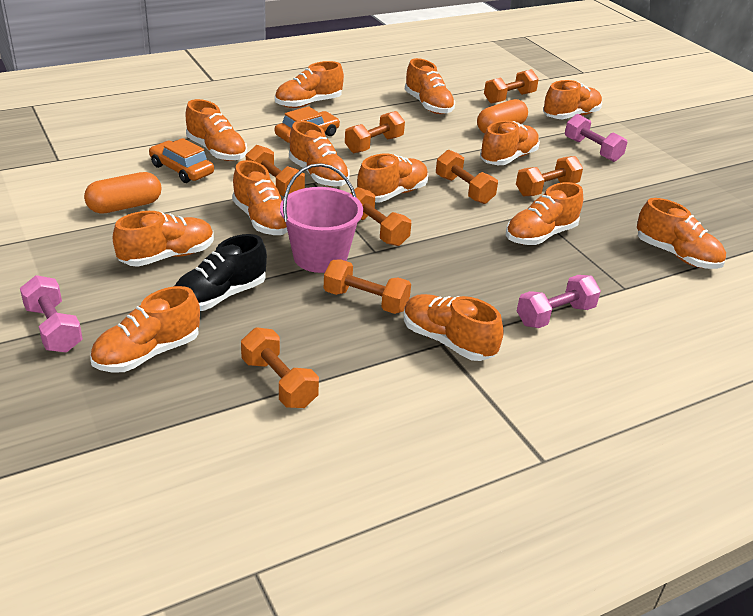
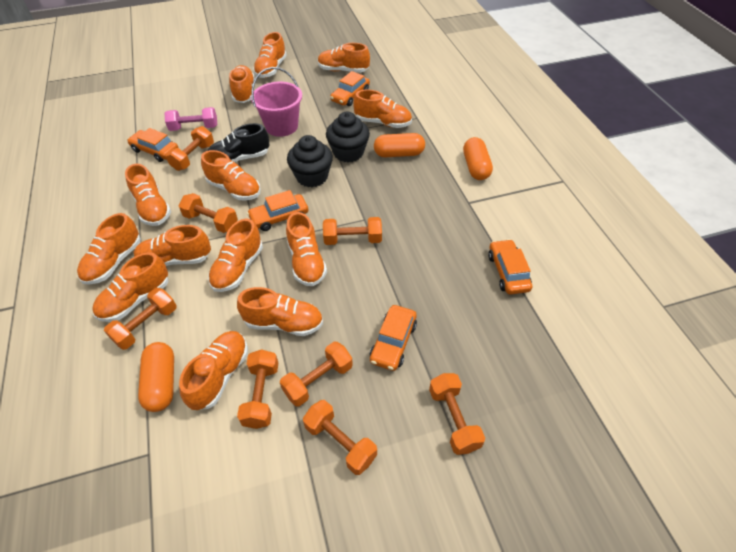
black cupcake: none = 0 -> [287,135,333,187] [326,111,370,163] = 2
orange capsule: [84,172,162,214] [477,99,528,133] = 2 -> [138,342,174,412] [374,133,425,157] [463,137,493,180] = 3
orange car: [149,138,214,183] [275,106,340,143] = 2 -> [127,128,179,162] [247,190,308,231] [330,71,370,106] [370,305,417,371] [488,239,532,295] = 5
pink dumbbell: [20,275,83,352] [517,275,601,328] [565,114,627,162] = 3 -> [165,107,217,131] = 1

